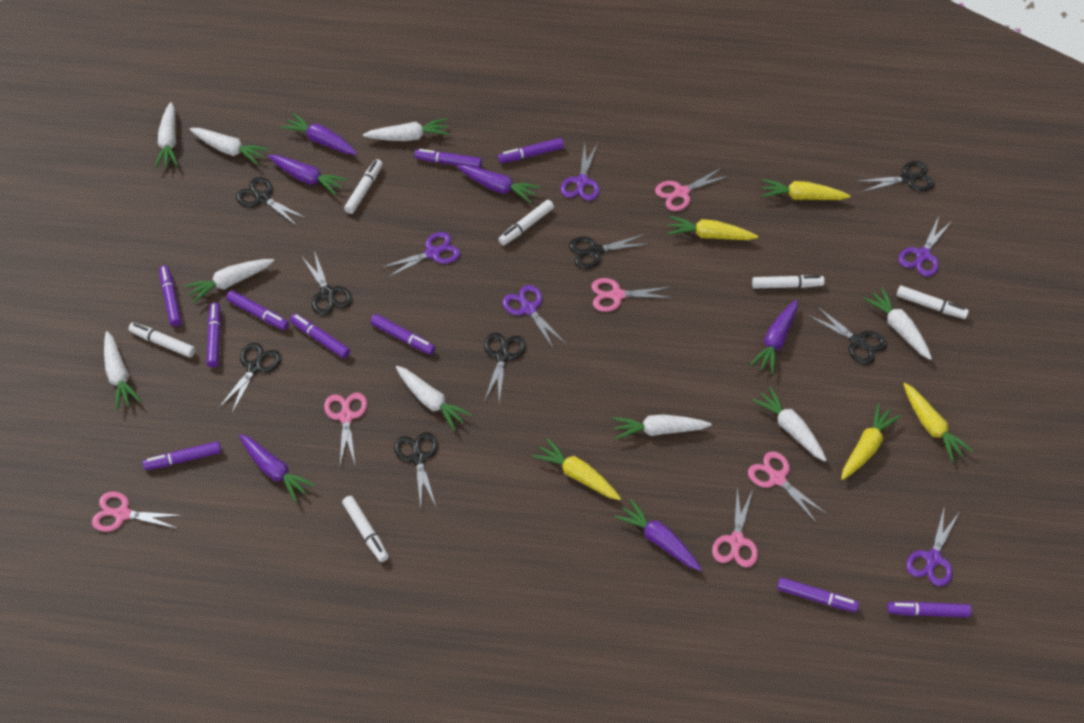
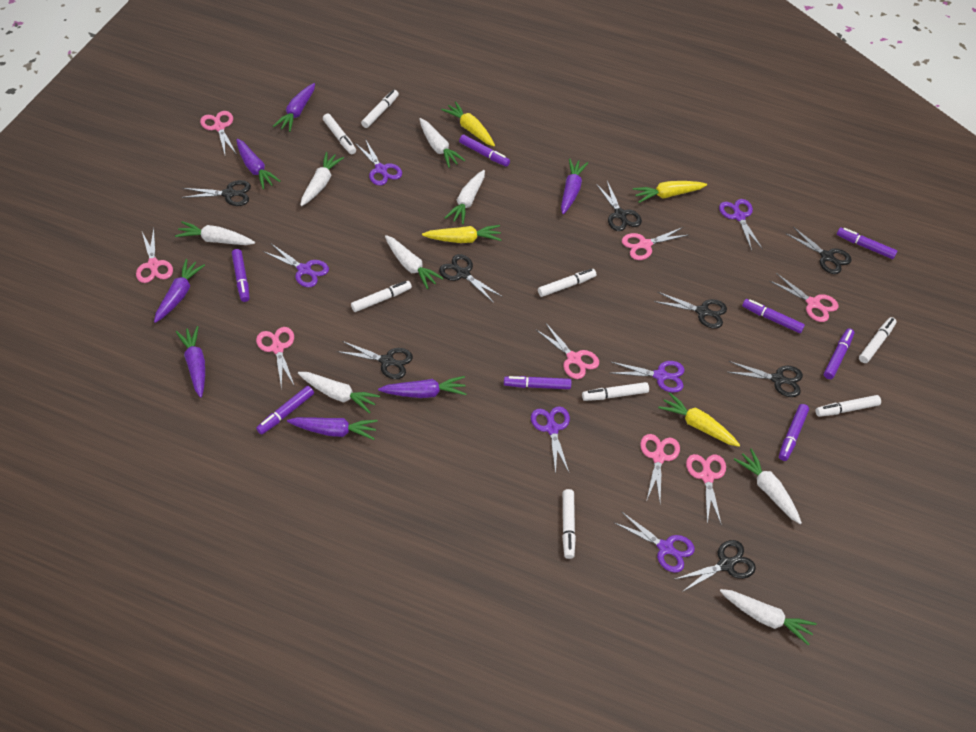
pink scissors: [92,491,183,532] [324,393,367,465] [591,278,673,312] [655,168,730,211] [712,487,758,567] [748,451,827,522] = 6 -> [136,228,173,283] [200,111,237,155] [256,327,295,390] [536,322,599,379] [622,227,688,260] [640,434,680,501] [686,454,726,524] [769,273,839,322] = 8
purple carrot: [239,434,315,502] [268,155,348,195] [281,113,357,155] [457,165,540,203] [615,499,702,571] [750,300,797,374] = 6 -> [154,259,205,323] [176,326,205,398] [236,139,281,189] [273,83,315,132] [287,417,378,440] [378,376,466,398] [561,159,588,214] = 7
purple marker: [143,441,221,470] [159,265,182,326] [207,302,221,367] [226,290,289,330] [290,314,350,359] [370,314,435,355] [414,149,482,168] [498,138,564,163] [777,577,859,612] [887,601,971,618] = 10 -> [232,249,250,302] [256,386,314,435] [459,135,510,167] [504,376,571,389] [742,299,805,333] [779,404,809,461] [824,328,854,379] [837,228,897,259] = 8
purple scissors: [380,232,460,279] [502,285,566,350] [560,143,600,201] [898,217,952,277] [906,509,960,586] = 5 -> [263,244,329,287] [355,139,402,186] [531,406,570,474] [611,361,684,393] [614,511,695,573] [719,199,763,251] = 6
white carrot: [104,331,141,410] [155,102,178,168] [184,259,274,303] [190,128,269,165] [363,118,450,141] [396,366,472,431] [613,414,712,440] [752,387,827,462] [864,288,932,360] = 9 -> [175,221,255,245] [298,372,380,414] [300,152,344,206] [385,235,443,289] [420,118,465,168] [445,170,485,225] [720,589,817,645] [733,448,802,524] = 8
white marker: [128,322,195,357] [342,496,389,562] [344,159,383,214] [498,200,554,246] [752,275,825,288] [896,285,969,319] = 6 -> [323,114,356,154] [351,281,412,312] [361,90,399,128] [538,269,597,297] [562,489,576,559] [582,382,649,401] [816,395,881,417] [859,317,897,363] = 8
yellow carrot: [533,438,621,500] [668,216,758,240] [761,179,850,200] [841,404,901,480] [904,383,973,462] = 5 -> [422,225,502,243] [441,101,495,146] [633,181,707,203] [658,392,740,447] = 4

